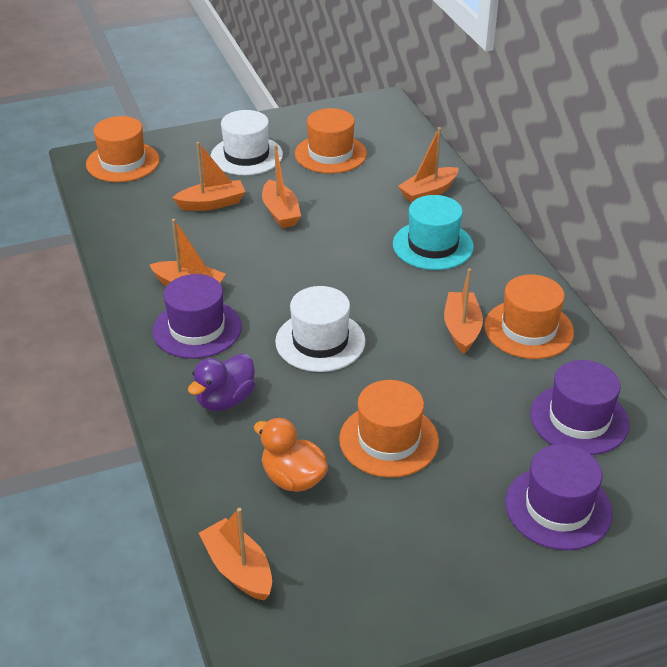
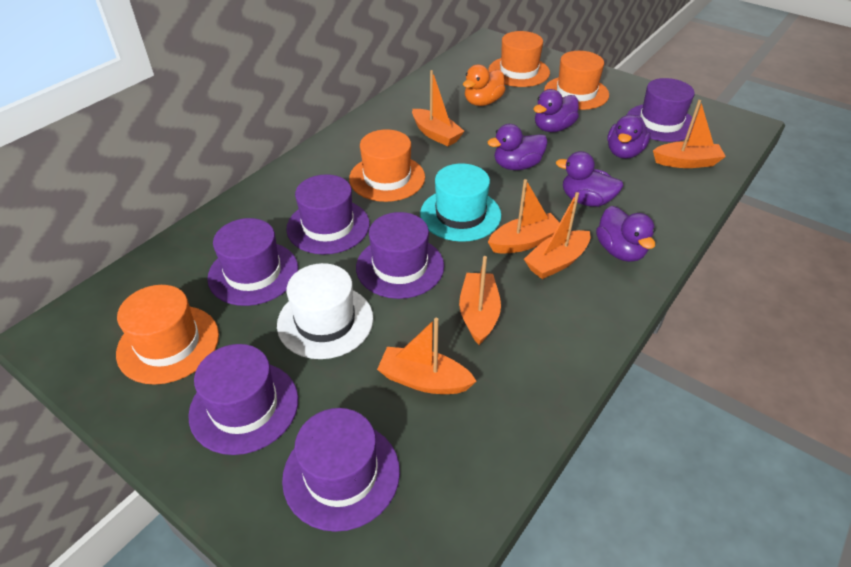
purple duck: [188,353,255,411] = 1 -> [487,124,548,170] [533,89,579,132] [556,151,623,207] [596,206,656,262] [607,115,651,159] = 5
purple hat: [152,274,242,359] [505,444,613,550] [530,360,629,455] = 3 -> [188,344,298,455] [207,218,298,306] [282,408,400,532] [286,174,370,254] [356,212,444,299] [627,78,695,142] = 6
white hat: [211,110,283,175] [275,286,366,372] = 2 -> [277,263,373,359] = 1

